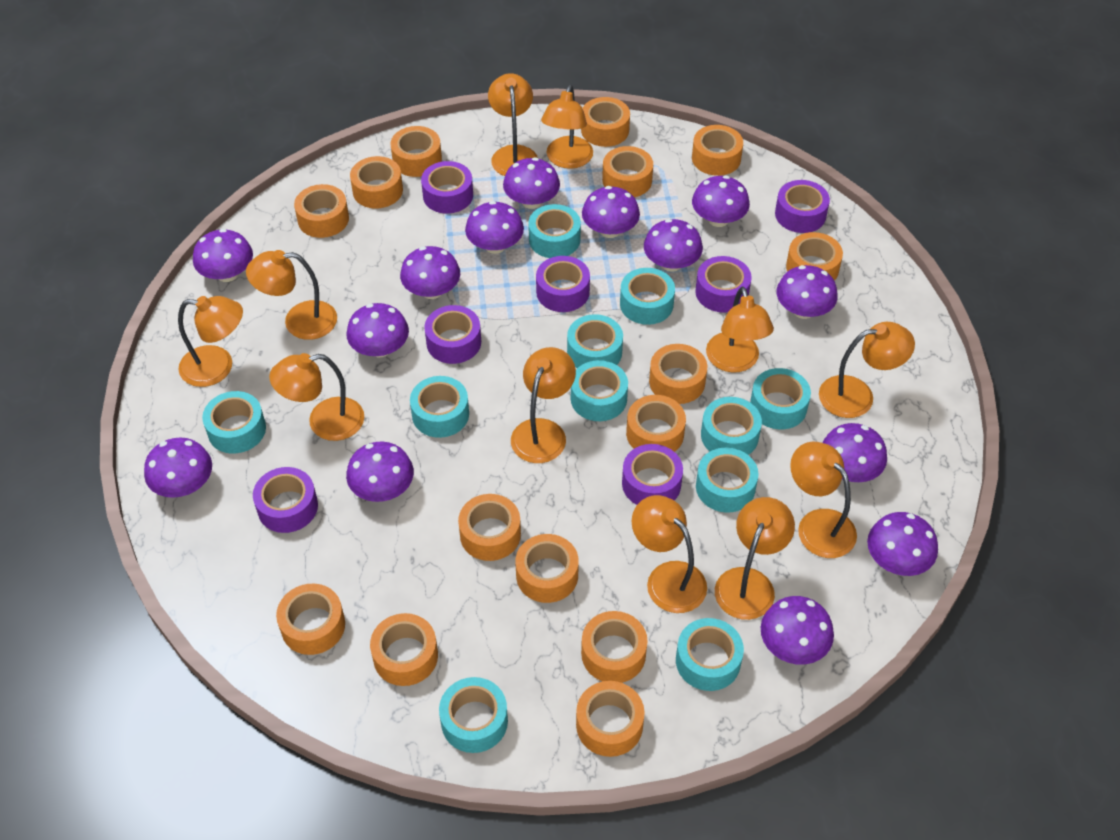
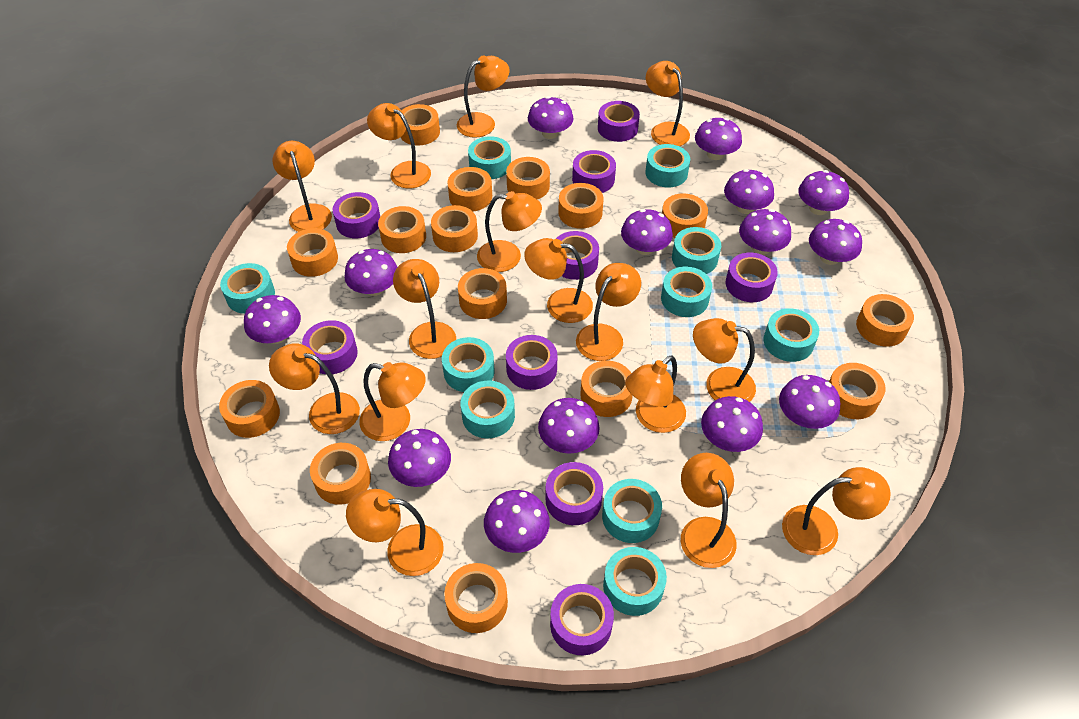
orange lamp: [178,296,243,387] [246,250,337,340] [269,353,364,441] [488,73,538,176] [511,347,576,463] [541,85,593,169] [632,495,707,613] [706,287,774,373] [715,497,795,620] [790,442,857,558] [819,322,915,418] = 11 -> [269,343,360,434] [272,141,332,232] [346,489,444,576] [360,362,426,441] [367,103,431,189] [393,259,456,359] [457,55,510,138] [477,191,542,272] [524,238,593,323] [576,263,641,361] [625,355,686,433] [646,61,690,146] [681,453,737,568] [693,318,756,402] [782,467,891,555] = 15
purple tape: [253,467,318,533] [421,161,473,213] [424,305,481,364] [536,256,590,312] [622,444,683,505] [695,256,752,313] [775,180,830,233] = 7 -> [302,320,358,374] [333,192,380,238] [506,335,557,390] [545,462,603,525] [550,584,614,655] [556,231,599,280] [572,150,616,193] [598,101,640,142] [726,253,778,302] = 9
turquoise tape: [202,391,266,453] [410,376,469,438] [439,677,508,753] [528,204,581,258] [567,314,623,368] [571,360,628,421] [620,268,675,325] [676,618,744,691] [696,448,759,513] [701,397,762,455] [750,368,811,429] = 11 -> [220,263,275,314] [442,337,495,392] [461,381,515,438] [468,136,511,179] [602,479,662,543] [603,547,667,616] [645,144,690,187] [661,266,712,317] [672,227,721,274] [763,308,819,362] = 10

